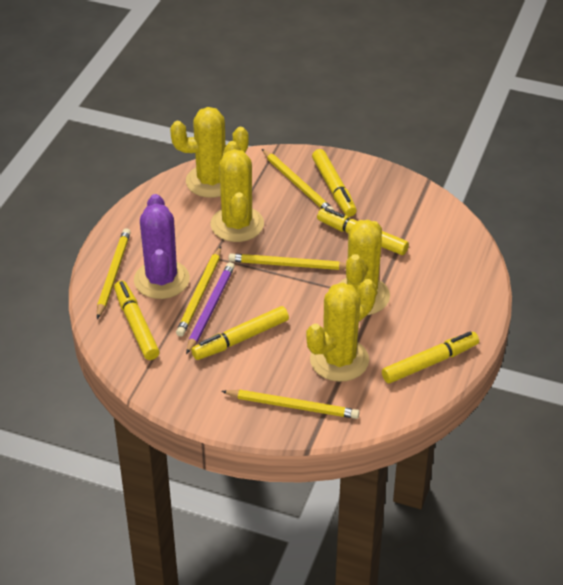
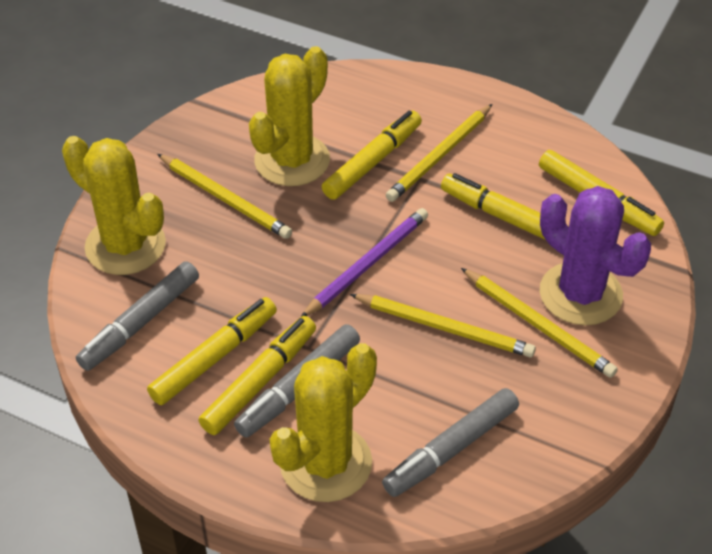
grey marker: none = 0 -> [76,261,199,371] [234,324,360,438] [382,388,519,497] = 3
yellow cactus: [170,107,249,198] [211,141,264,242] [306,279,377,382] [338,220,390,315] = 4 -> [62,136,166,275] [249,46,330,186] [270,343,377,502] = 3
yellow pencil: [97,228,131,319] [176,247,221,337] [221,390,359,419] [229,253,346,270] [262,149,334,210] = 5 -> [157,154,292,239] [350,294,536,357] [386,104,492,202] [461,268,618,378] = 4

